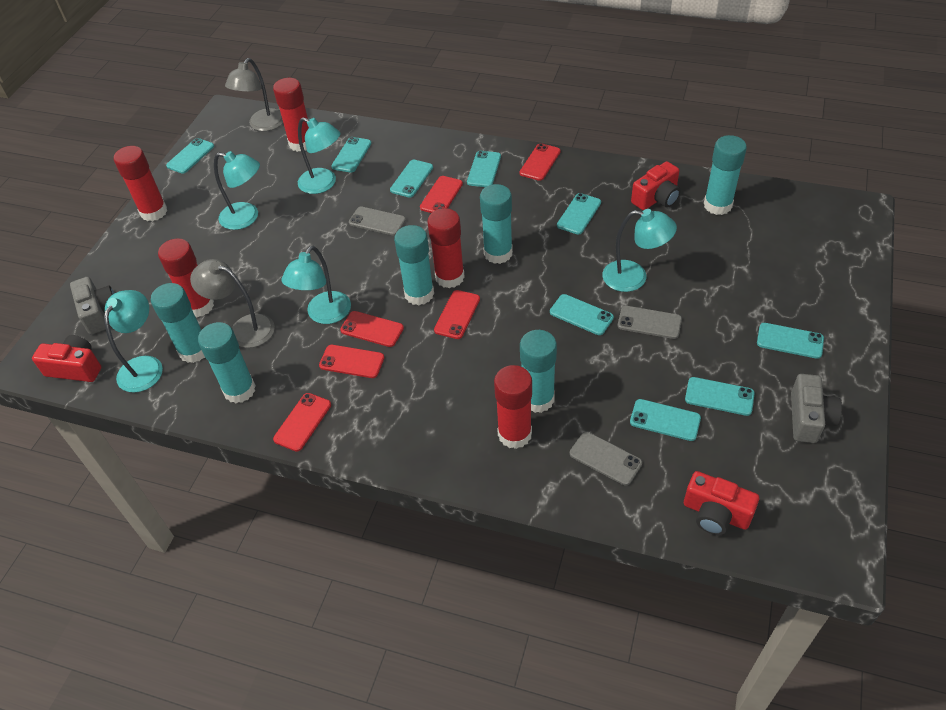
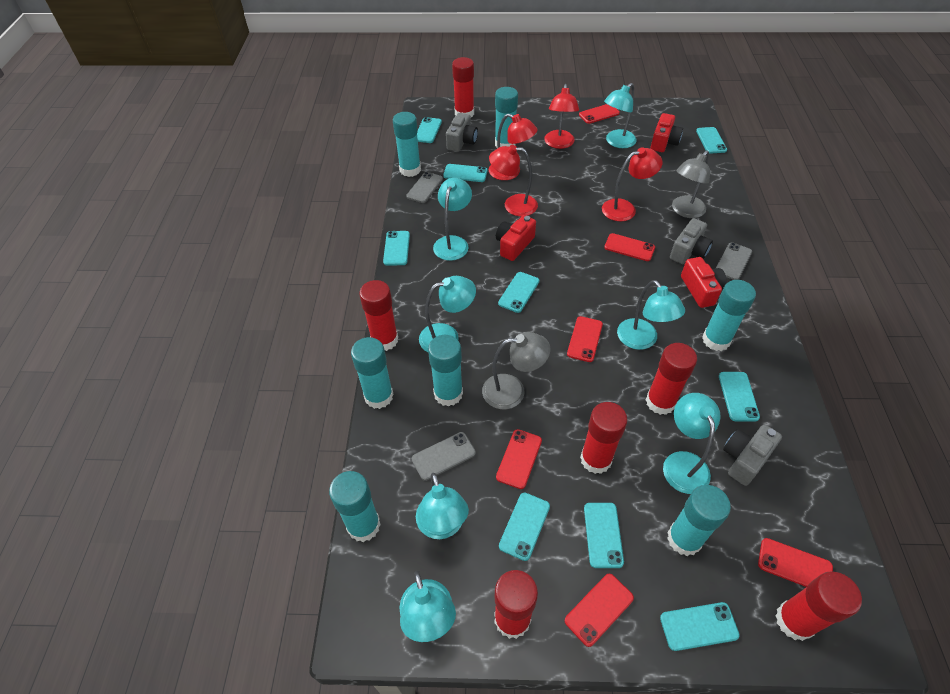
grey camera: [70,277,114,334] [791,374,842,443] = 2 -> [446,113,478,152] [670,218,713,264] [723,424,782,486] = 3
red glue stick: [114,146,167,221] [158,238,214,317] [273,78,309,152] [427,208,465,288] [494,365,532,449] = 5 -> [359,280,398,351] [452,57,474,117] [494,570,538,639] [580,402,628,474] [646,343,697,415] [775,571,862,641] = 6
red lamp: none = 0 -> [489,114,538,180] [489,145,538,216] [544,84,579,149] [602,147,663,221] = 4
turquoise glue stick: [151,283,205,363] [198,322,256,403] [394,225,434,305] [480,184,513,264] [520,330,557,413] [704,135,747,215] = 6 -> [329,471,381,542] [351,337,394,409] [393,112,421,177] [428,335,463,407] [495,87,518,148] [667,485,731,556] [702,280,756,351] = 7
turquoise lamp: [104,290,163,393] [214,151,260,230] [282,246,351,324] [298,117,341,194] [602,209,677,292] = 5 -> [399,570,456,642] [416,473,469,539] [419,276,476,352] [433,178,472,261] [604,83,637,148] [617,280,685,350] [663,393,721,494] = 7

